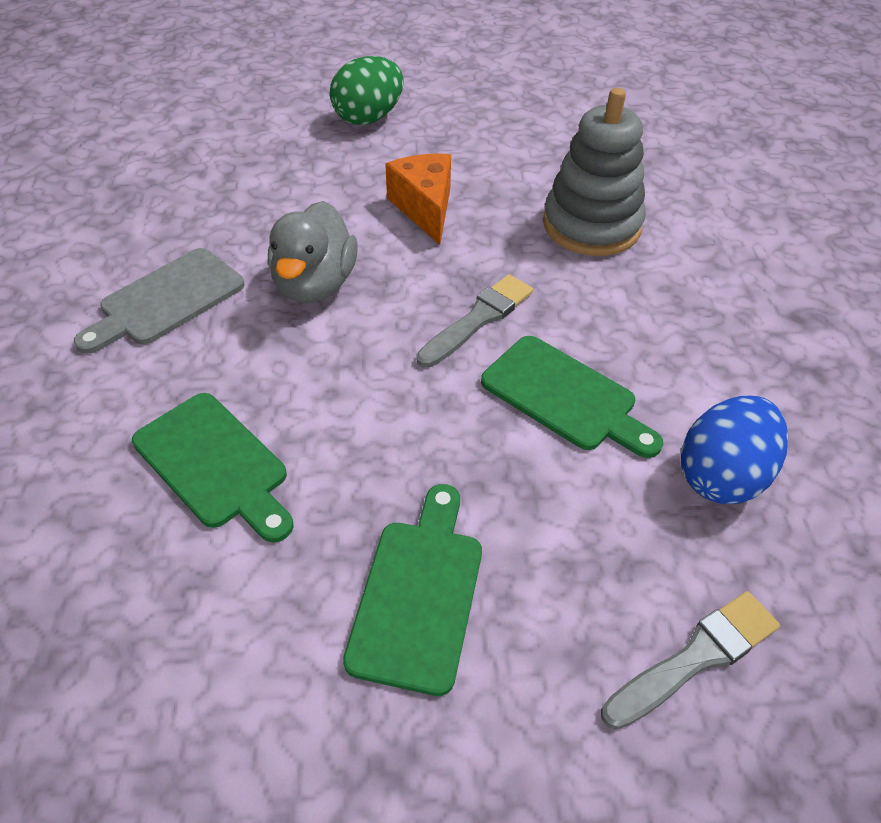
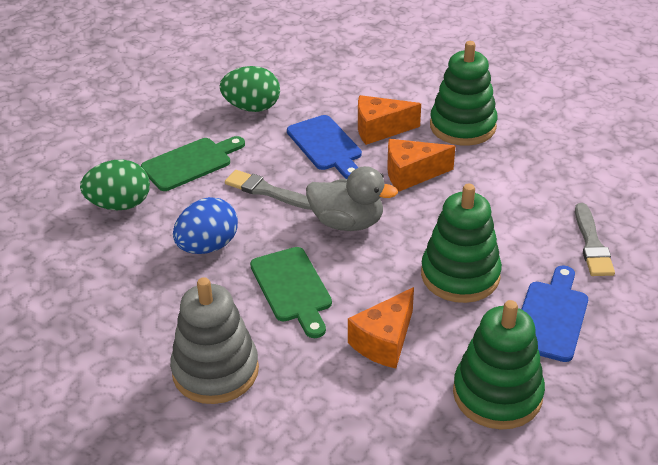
blue cutting board: none = 0 -> [287,115,362,179] [521,265,588,362] = 2
green cutting board: [132,393,294,542] [343,484,482,696] [481,336,663,458] = 3 -> [141,136,245,191] [250,247,332,338] = 2
green egg: [330,56,404,125] = 1 -> [80,159,150,210] [220,66,280,112] = 2
green stacking toy: none = 0 -> [421,184,502,303] [430,41,497,146] [453,300,545,429] = 3
grey cutting board: [74,248,244,354] = 1 -> none = 0
orange cheese: [385,154,451,245] = 1 -> [348,287,414,369] [358,95,421,145] [387,139,455,192] = 3

